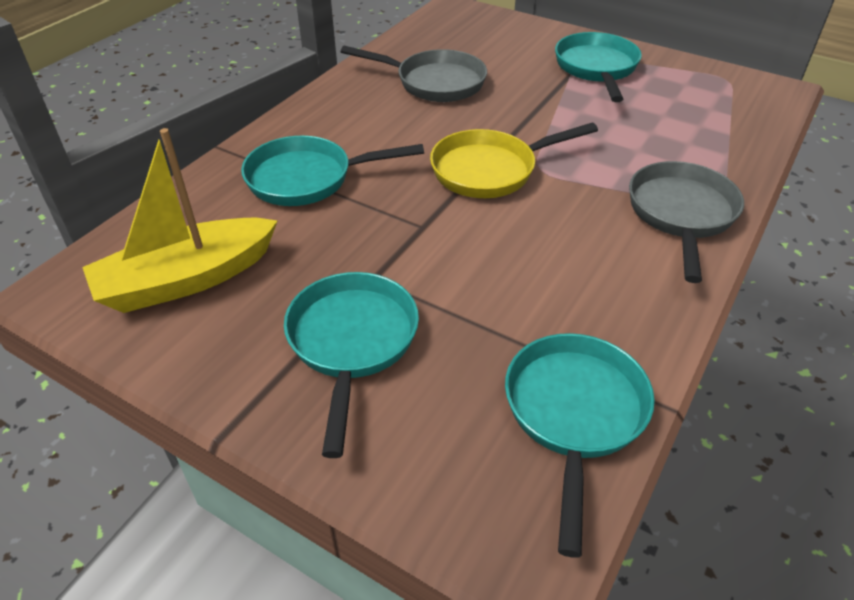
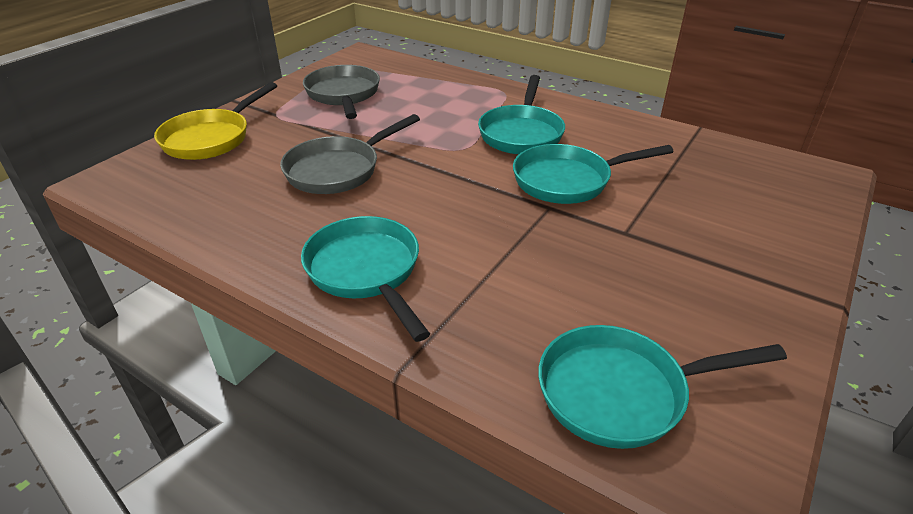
yellow boat: [82,128,278,313] = 1 -> none = 0

